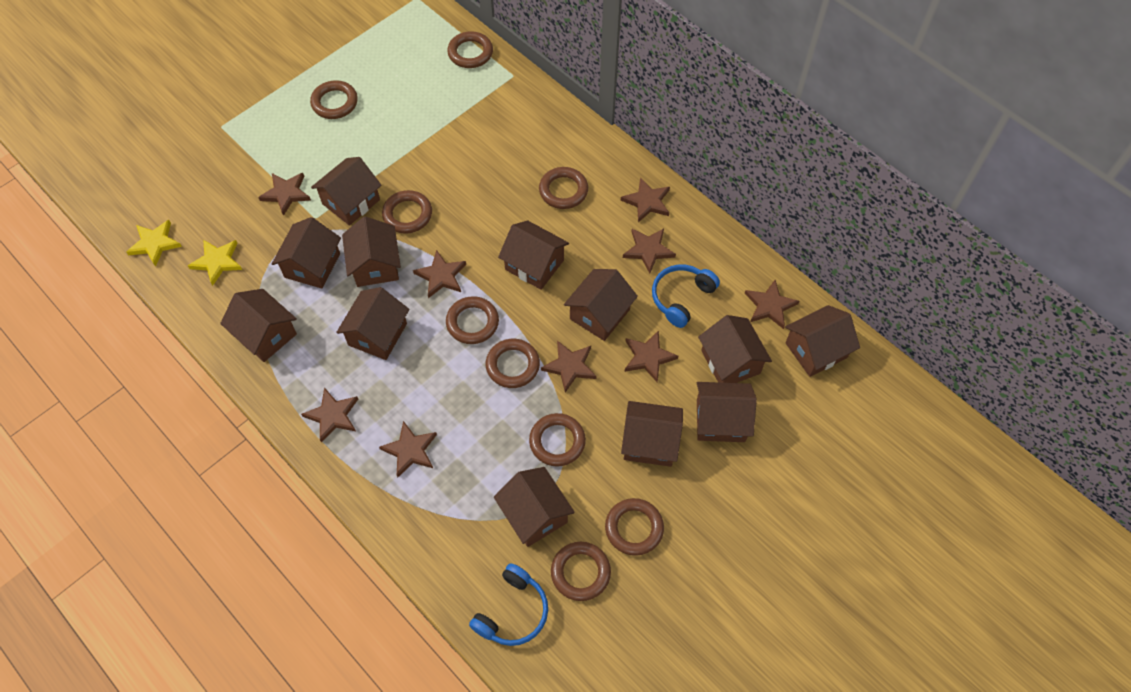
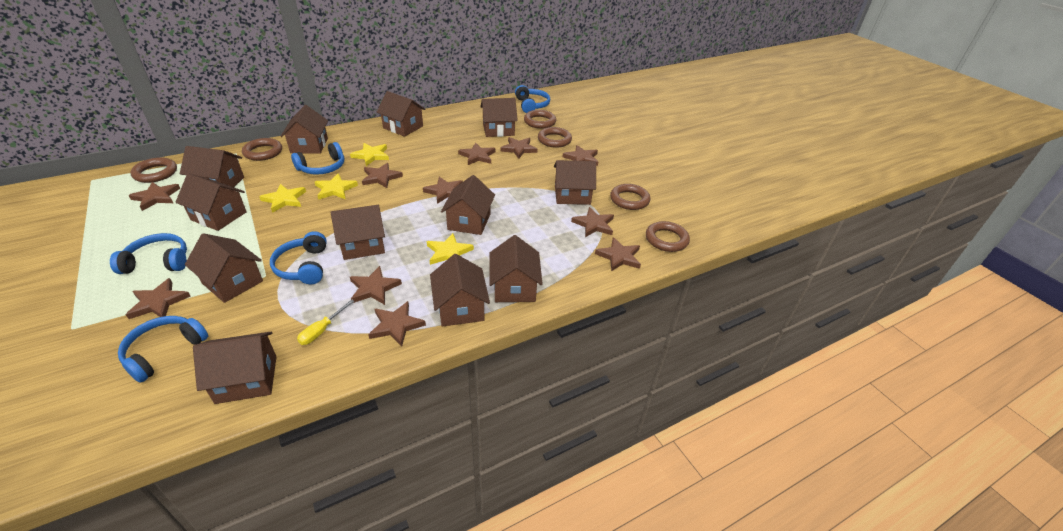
blue headphones: [469,563,548,646] [652,264,720,328] = 2 -> [110,233,187,274] [118,316,208,383] [270,231,327,284] [291,142,344,175] [515,85,550,113] = 5
brown ring: [310,80,358,119] [382,190,432,234] [446,296,499,344] [447,31,493,68] [486,339,540,388] [529,413,586,467] [539,167,588,209] [551,542,611,601] [605,498,664,556] = 9 -> [130,157,177,183] [242,138,282,161] [524,110,556,129] [538,127,572,148] [610,184,650,210] [646,221,690,252] = 6
brown star: [258,173,311,216] [301,387,358,443] [379,421,437,477] [413,250,466,298] [541,340,597,393] [621,177,670,222] [623,229,676,273] [625,330,678,382] [745,280,799,329] = 9 -> [126,278,191,319] [128,182,180,211] [350,266,402,305] [362,163,403,188] [368,301,426,347] [423,177,463,204] [458,143,495,165] [501,137,538,159] [562,145,598,166] [571,207,614,237] [595,237,641,272] = 11
yellow screwdriver: none = 0 -> [297,299,354,345] = 1
yellow star: [126,220,182,267] [188,240,242,286] = 2 -> [259,184,306,213] [315,173,358,200] [350,143,389,166] [427,233,474,265] = 4

